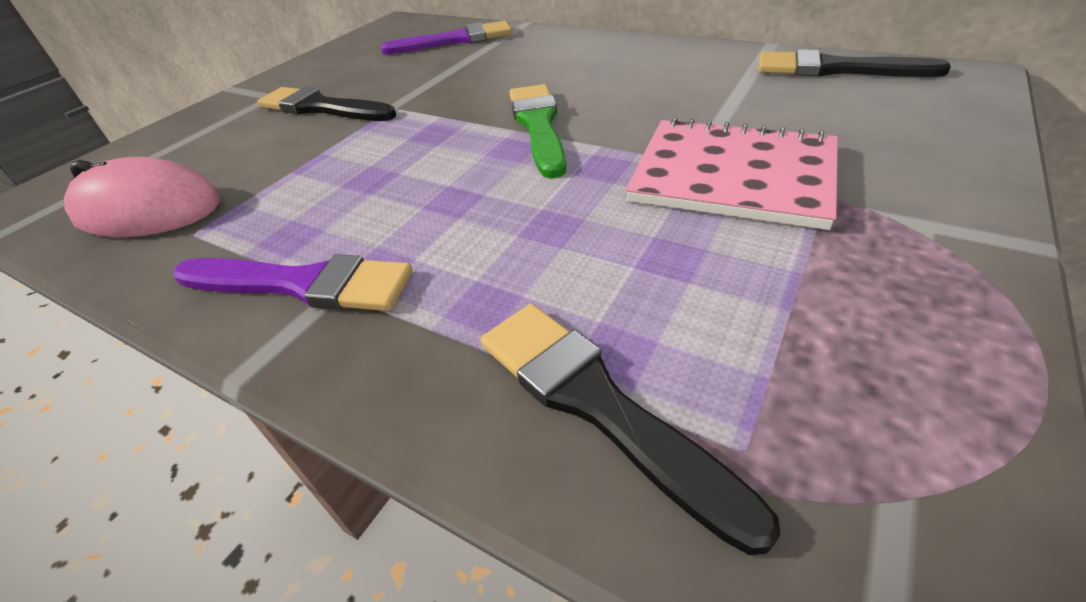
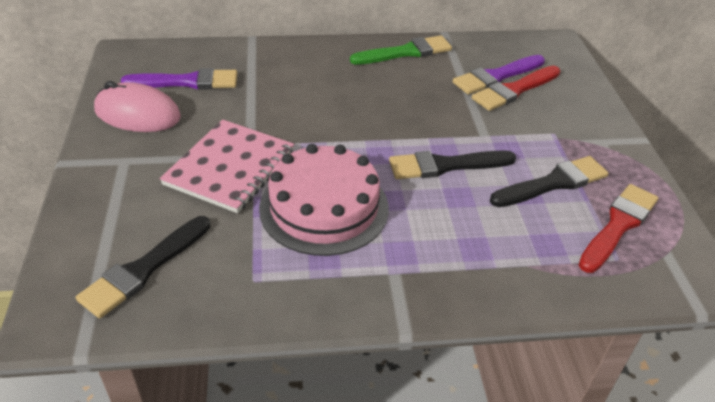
pink cake: none = 0 -> [259,144,389,256] = 1
red brush: none = 0 -> [472,66,561,111] [579,184,659,273] = 2

